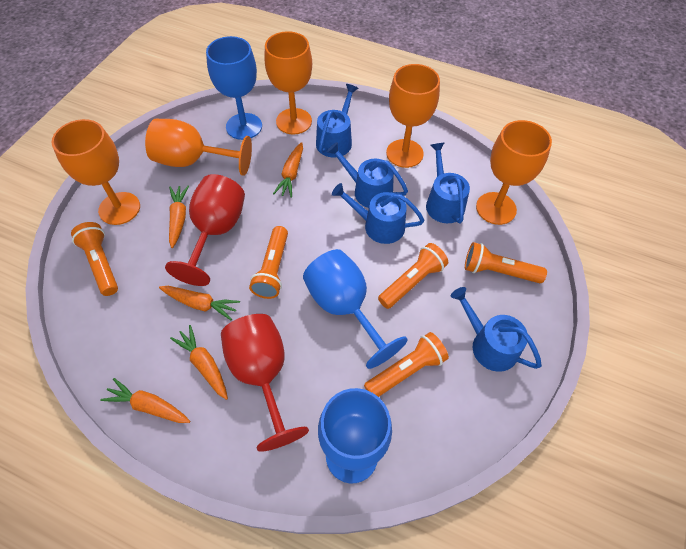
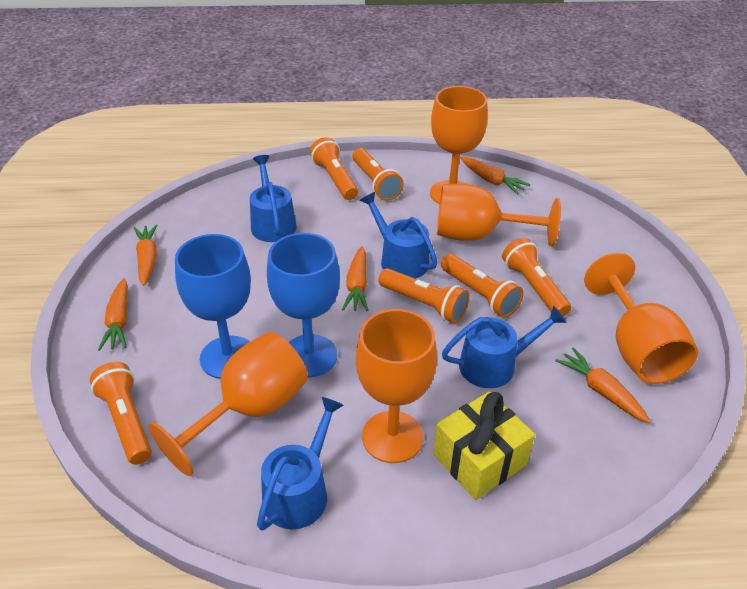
blue goblet: [206,36,262,140] [303,249,408,369] [318,388,392,484] = 3 -> [175,234,251,379] [267,233,340,377] = 2
blue watering can: [316,84,358,158] [327,142,408,208] [332,183,424,244] [426,142,470,224] [451,287,542,372] = 5 -> [250,155,297,242] [257,397,343,530] [360,192,438,279] [442,306,567,388] = 4
orange flashlight: [71,222,118,296] [249,226,288,299] [364,332,449,397] [378,243,448,309] [465,242,547,283] = 5 -> [90,362,152,465] [310,137,358,200] [352,148,404,201] [378,268,469,323] [441,254,524,318] [502,238,571,317] = 6
red goblet: [165,174,245,286] [221,314,309,452] = 2 -> none = 0
yellow gift: none = 0 -> [433,391,535,500] = 1

